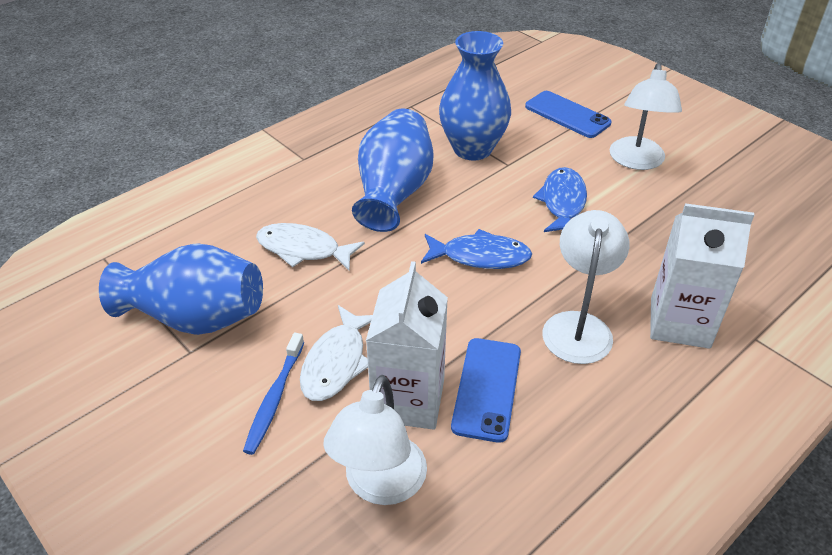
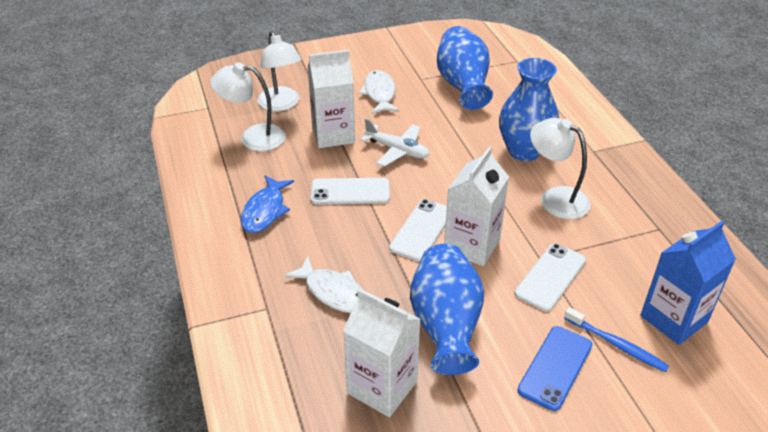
blue carton: none = 0 -> [641,221,736,345] = 1
blue fish: [421,229,532,269] [533,167,587,232] = 2 -> [241,176,294,233] = 1
blue phone: [451,338,521,443] [525,91,612,138] = 2 -> [517,326,592,411] = 1
white carton: [366,261,448,430] [650,203,754,349] = 2 -> [308,50,355,148] [343,288,421,417] [444,146,509,266] = 3
white phone: none = 0 -> [311,178,390,204] [389,199,447,261] [515,243,586,311] = 3
white plane: none = 0 -> [360,118,430,167] = 1

